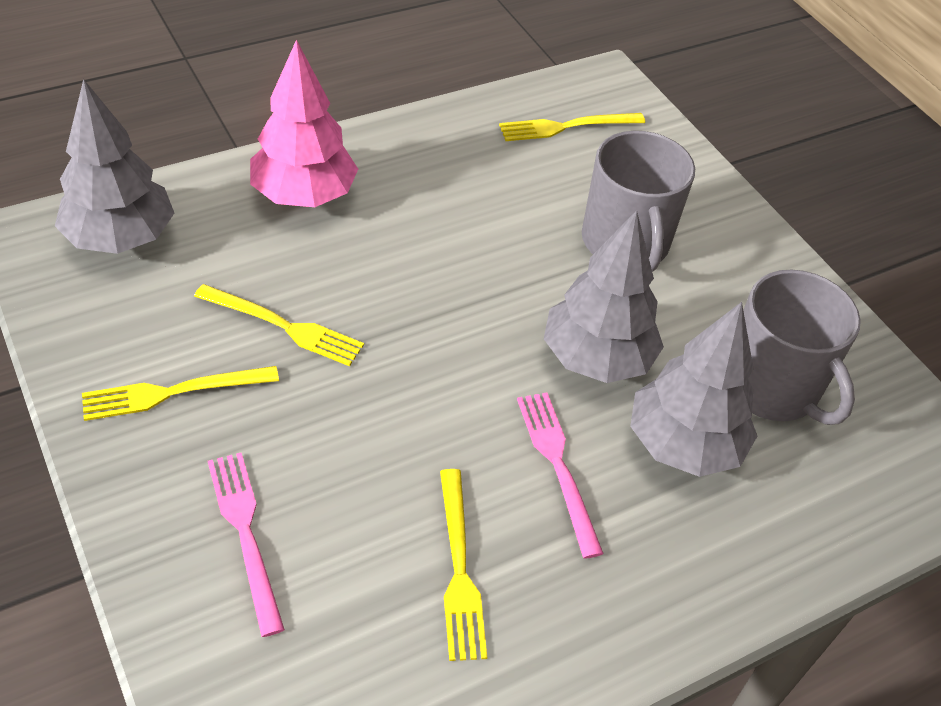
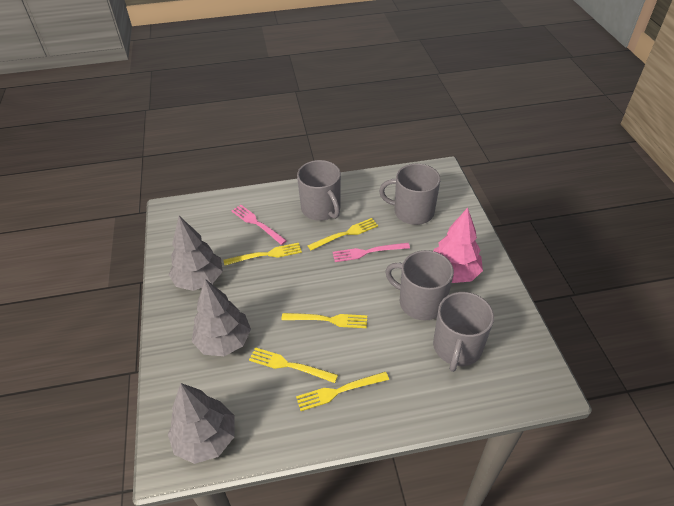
grey mug: [582,131,695,272] [743,270,861,425] = 2 -> [297,160,341,221] [379,164,440,225] [385,250,454,320] [433,292,494,372] = 4
yellow fork: [82,366,279,421] [194,284,364,366] [440,469,487,661] [499,113,645,141] = 4 -> [223,243,302,266] [249,347,338,383] [281,313,367,328] [296,372,389,411] [307,218,378,250] = 5

